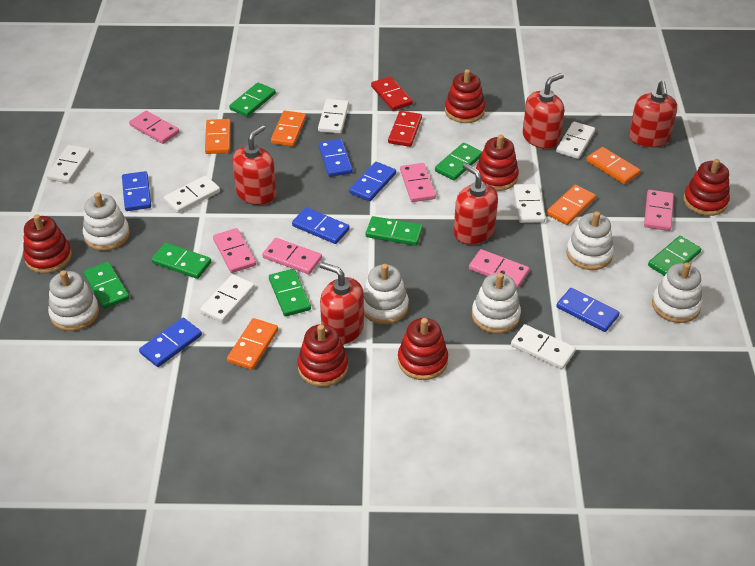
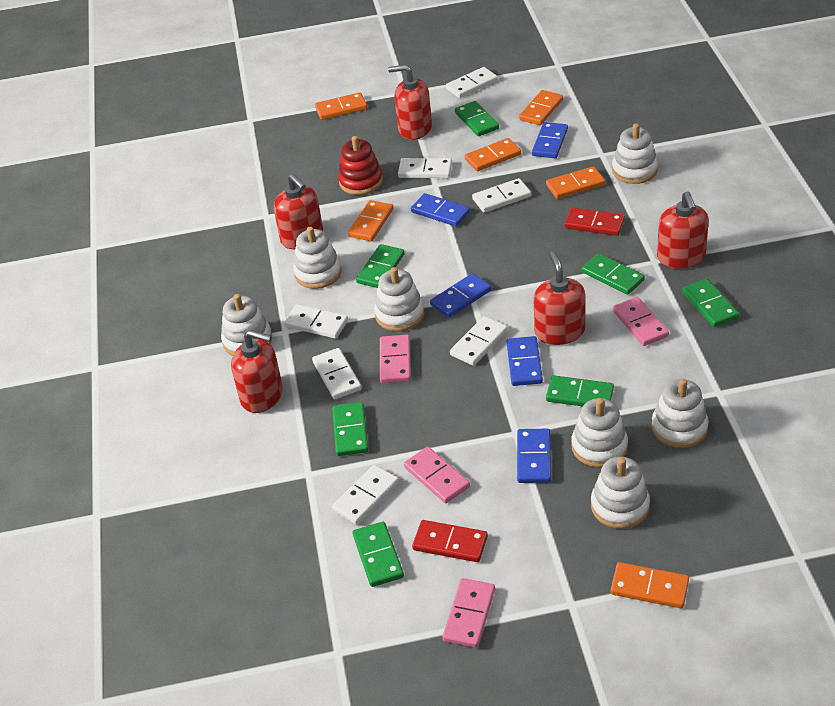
blue domino: [122,171,151,211] [139,318,202,367] [292,207,350,244] [318,139,353,177] [349,162,396,201] [556,288,620,332] = 6 -> [411,193,470,226] [430,273,491,318] [507,336,543,386] [517,429,551,483] [532,122,568,158] = 5
orange domino: [205,119,231,154] [227,318,278,370] [271,111,306,146] [547,185,596,225] [586,147,641,184] = 5 -> [315,92,367,120] [348,200,394,241] [465,138,521,171] [519,90,563,125] [546,166,605,199] [611,562,689,608] = 6
pink domino: [129,111,179,144] [213,228,256,273] [262,238,322,274] [400,163,436,202] [469,249,529,288] [644,190,674,231] = 6 -> [380,335,411,383] [404,447,470,503] [443,578,495,648] [613,297,669,346] = 4
red stacking toy: [23,214,72,273] [297,324,348,387] [398,318,448,380] [445,69,485,123] [475,134,519,191] [683,159,730,216] = 6 -> [338,136,383,195] = 1
white stacking toy: [48,270,99,331] [83,192,130,251] [363,264,409,324] [472,273,521,334] [566,211,614,270] [652,263,702,323] = 6 -> [221,294,272,356] [293,227,342,289] [374,267,424,331] [571,398,628,468] [591,457,650,529] [612,123,658,184] [652,379,709,448] = 7

